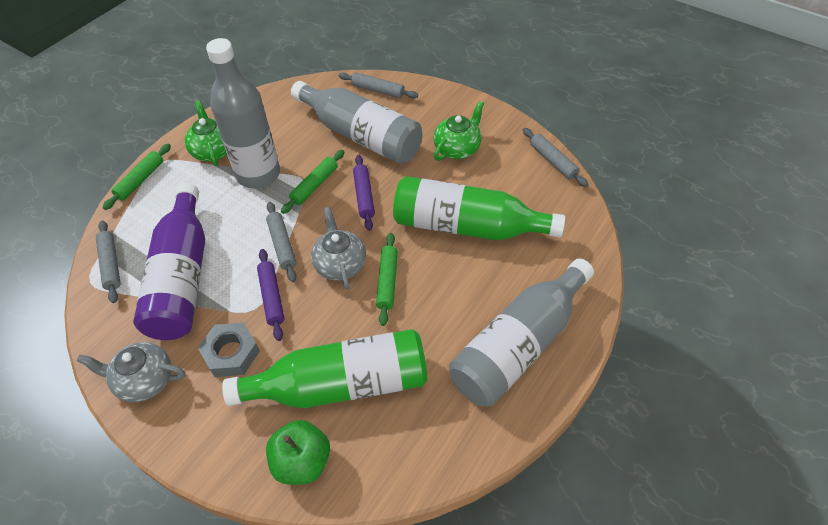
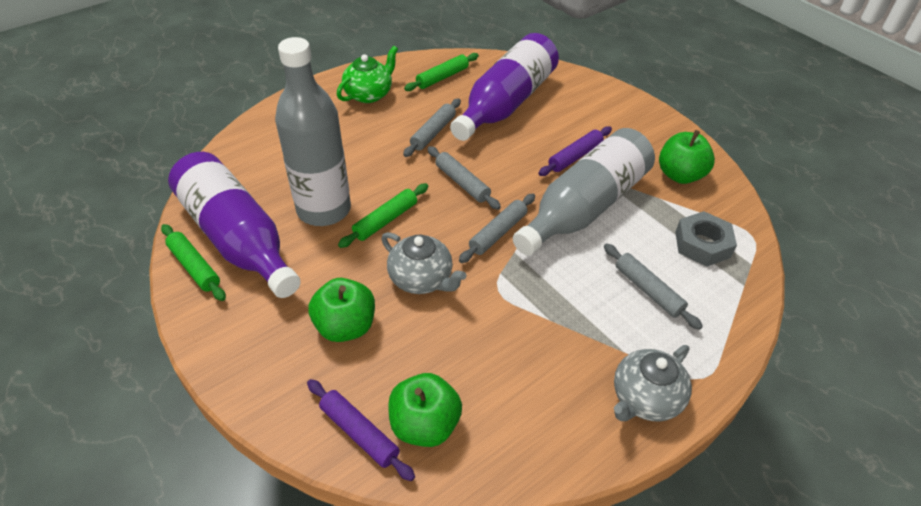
green apple: [266,420,330,485] = 1 -> [309,278,375,342] [388,373,462,447] [659,130,715,184] = 3
green bottle: [222,329,427,408] [393,176,565,240] = 2 -> none = 0
green teapot: [185,100,227,166] [434,101,484,161] = 2 -> [337,46,398,103] = 1
grey bottle: [206,38,280,189] [291,81,423,164] [449,258,594,406] = 3 -> [275,37,351,226] [513,128,655,255] = 2
purple bottle: [133,183,205,340] = 1 -> [168,152,301,298] [450,33,559,141] = 2

